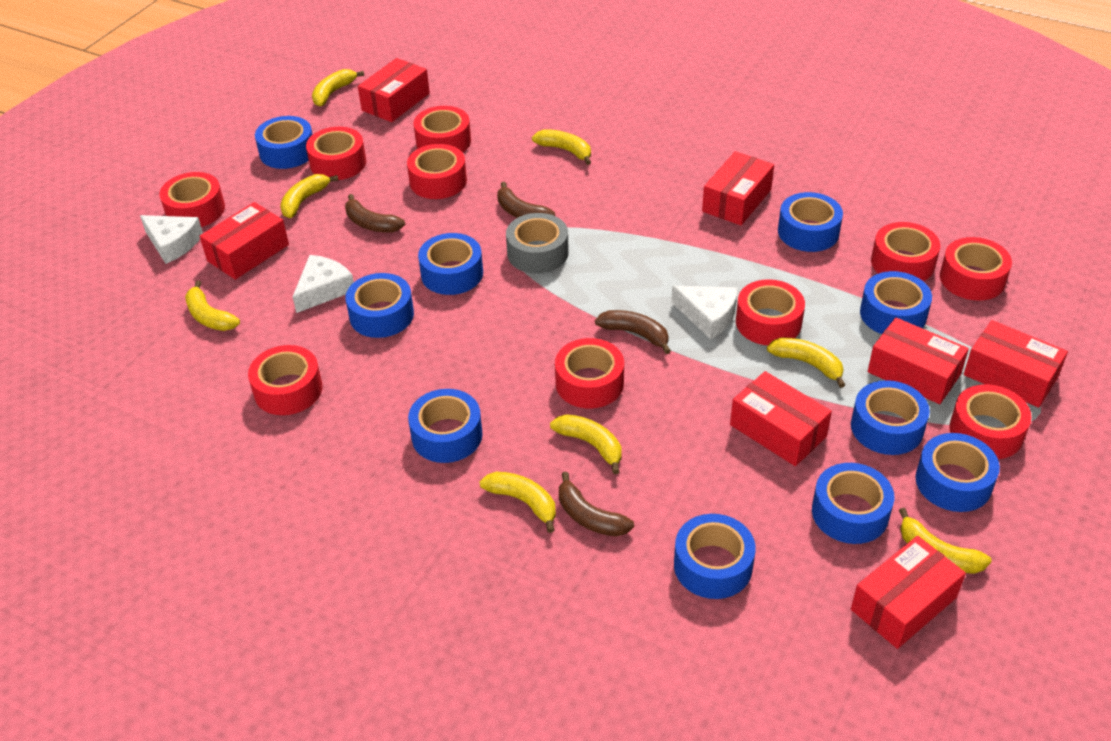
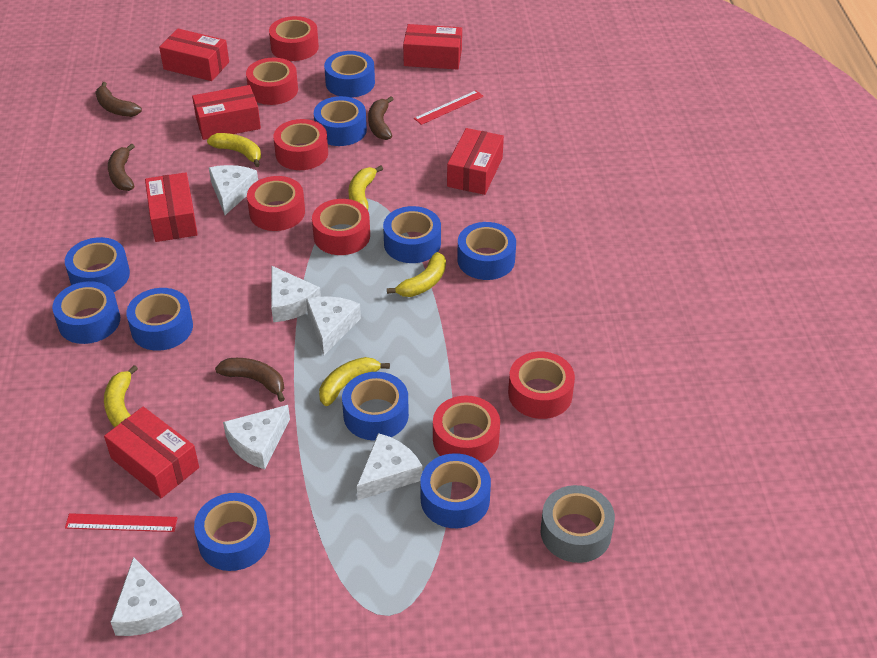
red box: [200,202,289,280] [358,58,430,122] [702,151,774,226] [730,371,832,466] [851,536,966,649] [868,317,969,404] [964,320,1068,408] = 7 -> [104,407,199,498] [145,172,198,242] [159,29,229,81] [192,85,261,140] [403,24,462,70] [447,128,504,195] = 6
red ruler: none = 0 -> [65,513,178,532] [414,90,484,125] = 2
red tape: [160,172,225,227] [248,345,323,415] [306,127,366,180] [407,144,467,199] [413,106,471,153] [555,338,624,409] [736,279,805,345] [871,222,940,281] [940,237,1012,301] [949,384,1032,459] = 10 -> [246,58,298,105] [247,176,305,231] [269,16,319,61] [273,119,328,170] [312,199,370,255] [433,396,500,463] [508,352,575,419] = 7
white cheese: [140,215,203,264] [293,255,354,313] [671,286,738,339] = 3 -> [111,557,183,636] [209,165,258,215] [223,405,290,469] [271,266,321,322] [306,296,361,355] [357,433,423,500] = 6
yellow banana: [185,280,240,331] [280,174,339,218] [312,69,364,107] [480,472,556,533] [532,129,591,165] [550,414,622,474] [767,337,845,388] [899,508,991,574] = 8 -> [104,365,138,428] [207,133,261,167] [319,357,390,406] [348,165,383,210] [387,252,446,297] = 5

